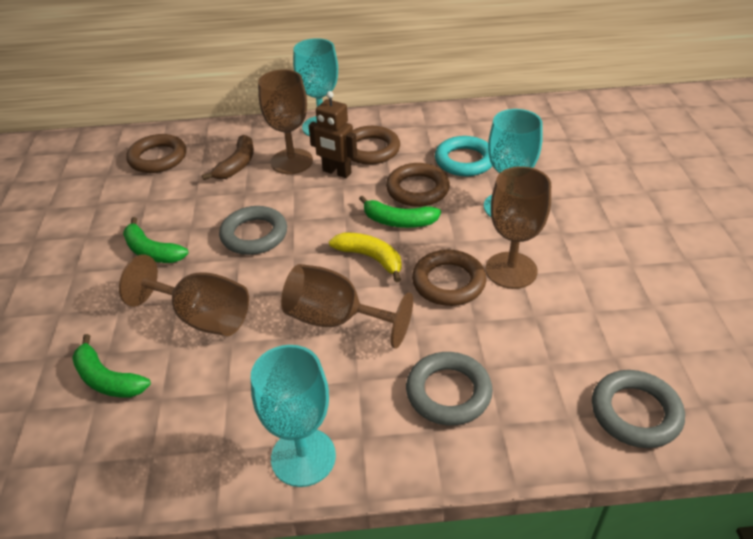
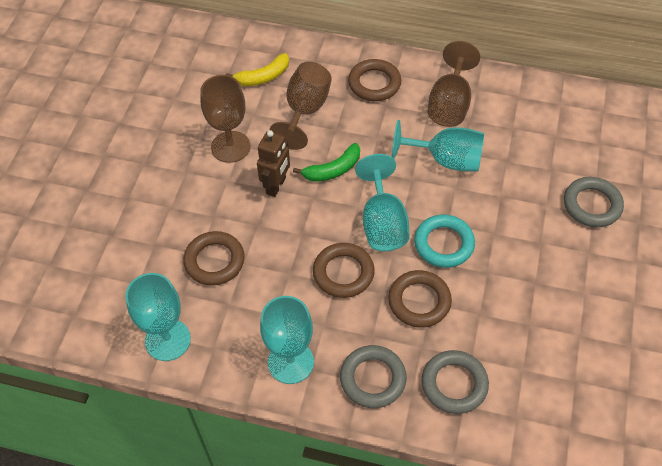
brown banana: [202,135,254,180] = 1 -> none = 0
brown goblet: [119,254,249,336] [258,69,313,174] [281,264,413,349] [485,166,551,289] = 4 -> [200,75,250,163] [270,62,332,150] [428,41,480,127] = 3
green banana: [72,334,151,398] [123,217,189,263] [359,196,441,228] = 3 -> [293,143,360,182] = 1
turquoise goblet: [251,345,336,487] [293,38,338,136] [484,109,543,217] = 3 -> [125,273,191,361] [260,296,314,384] [355,154,410,251] [392,120,485,171] = 4

